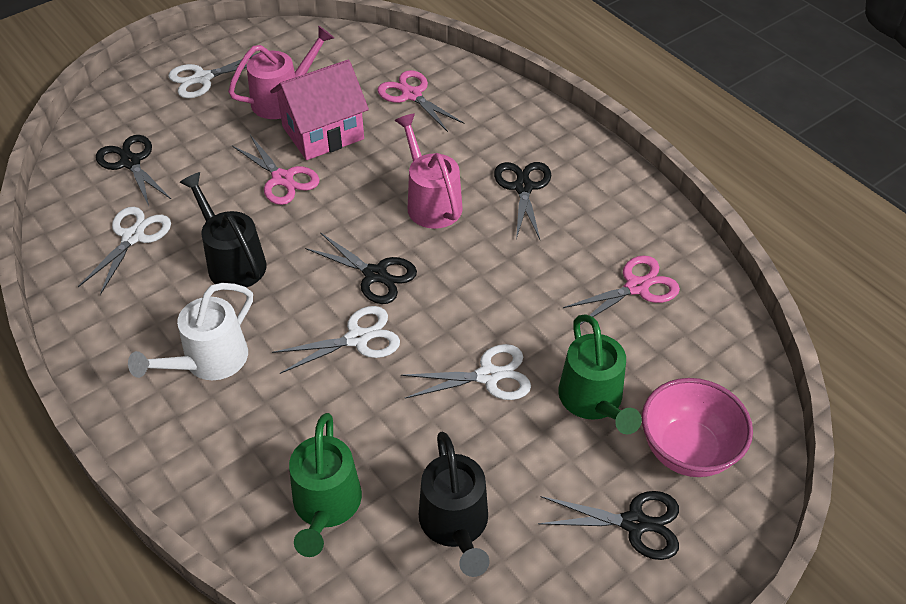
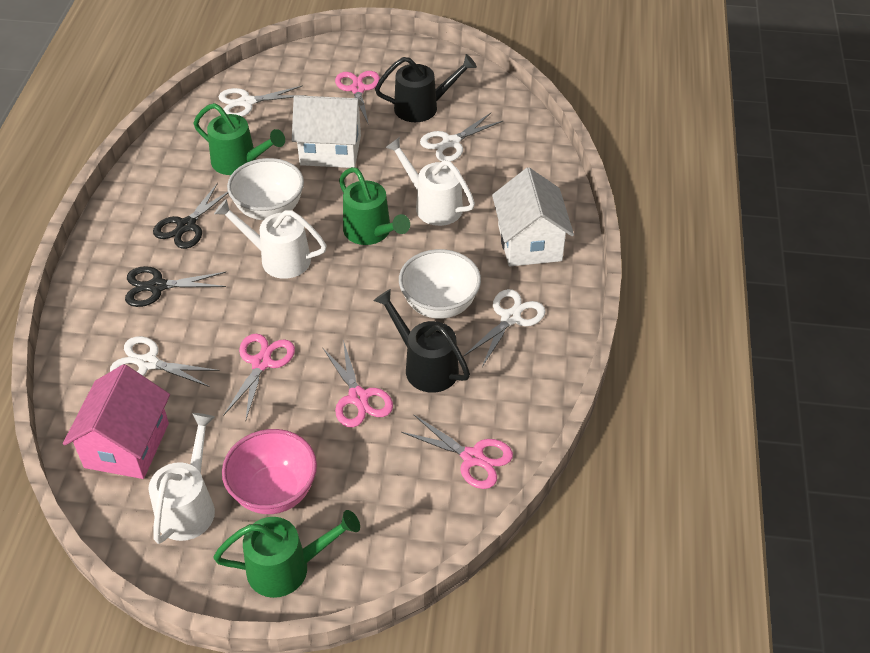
black scissors: [96,135,171,206] [305,232,417,304] [494,162,551,240] [538,491,679,560] = 4 -> [125,266,226,307] [153,183,228,249] = 2
green watering can: [289,413,362,557] [558,314,642,434] = 2 -> [194,103,285,175] [213,510,360,598] [339,167,410,245] = 3
pink scissors: [232,135,319,205] [377,70,465,132] [563,255,680,325] = 3 -> [223,334,295,420] [322,340,393,427] [335,71,380,125] [401,415,513,489] = 4
pink watering can: [228,26,334,119] [395,113,463,229] = 2 -> none = 0
white bowl: none = 0 -> [227,158,304,220] [399,249,481,319] = 2
white house: none = 0 -> [292,95,364,168] [492,167,574,267] = 2
white watering can: [128,283,253,380] = 1 -> [148,413,215,544] [214,199,327,279] [385,137,475,226] = 3

